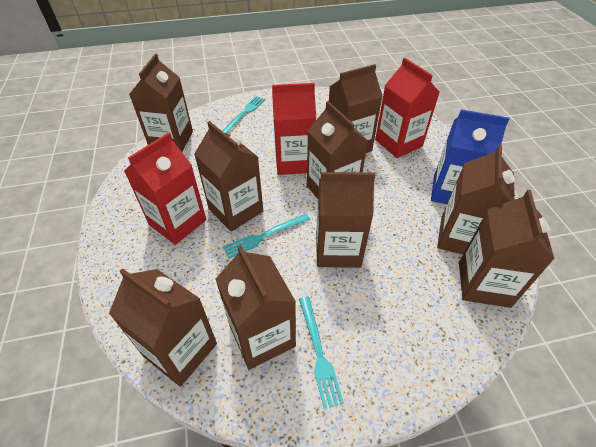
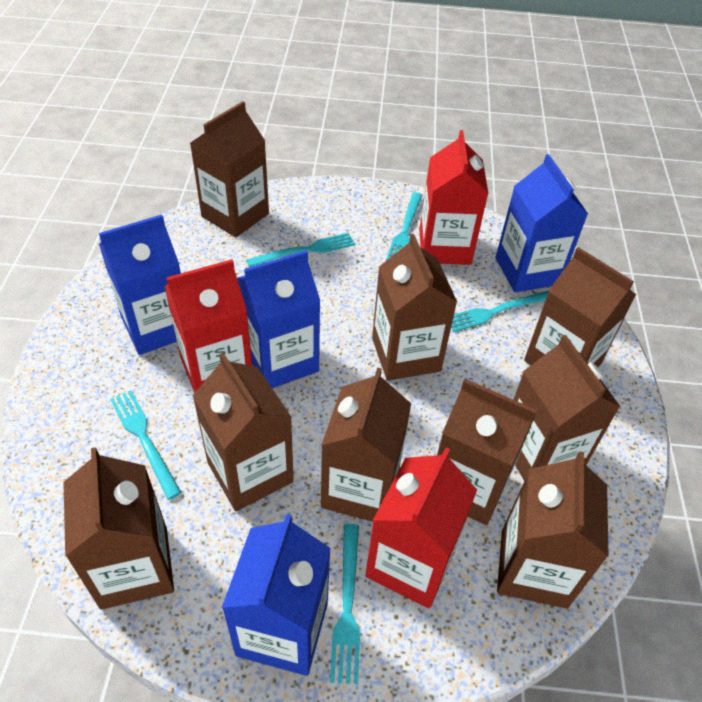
blue carton: [431,109,509,204] = 1 -> [99,215,181,355] [222,514,331,676] [237,250,320,388] [495,154,588,292] = 4
turquoise fork: [222,96,265,134] [223,214,310,259] [299,296,344,409] = 3 -> [110,390,182,499] [246,232,355,267] [330,524,360,684] [386,192,422,261] [451,291,549,332] = 5

